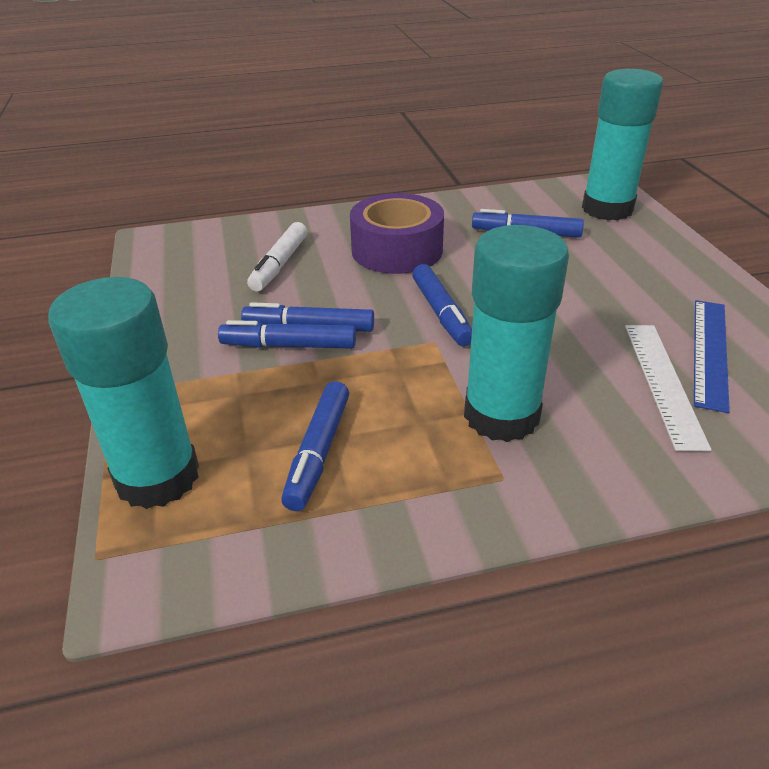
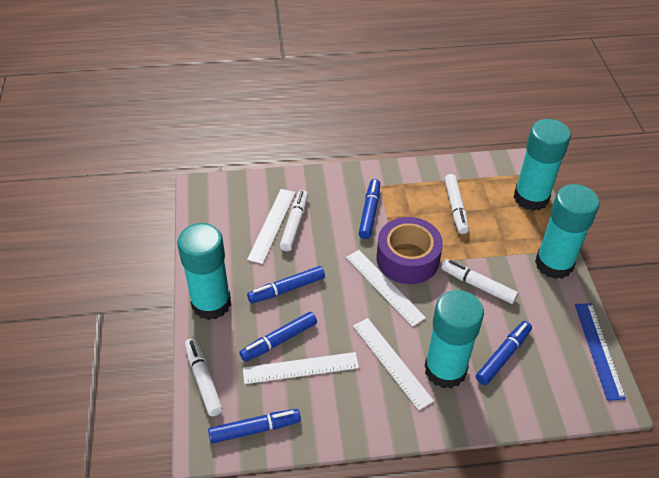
turquoise glue stick: [48,277,199,509] [464,225,569,442] [582,69,663,221] = 3 -> [177,223,231,320] [425,290,484,389] [514,119,571,211] [535,184,599,279] = 4
white marker: [247,222,307,291] = 1 -> [185,338,223,416] [280,190,308,251] [441,259,518,304] [444,174,469,234] = 4
white ruler: [625,325,712,451] = 1 -> [243,352,359,384] [247,189,295,264] [346,250,426,327] [353,318,434,410] = 4

